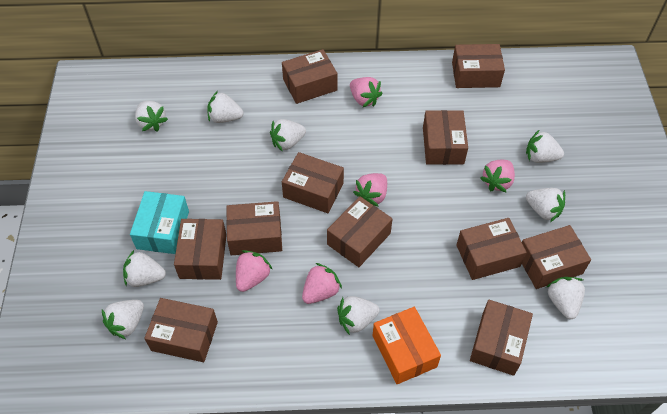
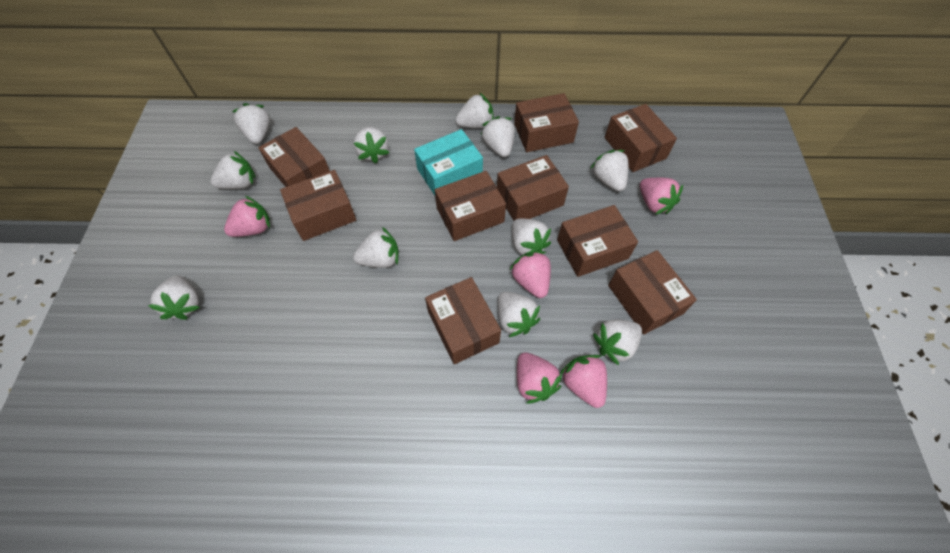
brown box: [144,298,218,362] [174,219,227,280] [226,201,282,255] [282,49,338,104] [282,152,344,213] [327,196,392,267] [423,110,468,165] [452,44,505,88] [456,218,527,280] [470,300,533,376] [522,225,591,289] = 11 -> [258,127,330,187] [280,170,356,241] [425,277,501,364] [435,171,506,241] [497,155,569,221] [514,93,579,152] [557,205,638,277] [605,104,677,172] [608,250,697,335] = 9
orange box: [372,307,441,384] = 1 -> none = 0
white strawberry: [102,300,144,339] [123,250,166,287] [135,101,168,132] [208,91,243,123] [270,119,306,152] [337,296,380,335] [526,129,564,163] [526,188,565,222] [547,277,585,319] = 9 -> [148,276,200,320] [210,151,255,189] [232,103,270,144] [353,227,399,268] [354,127,389,164] [455,92,494,128] [481,116,515,157] [498,292,541,337] [512,218,551,255] [591,150,629,191] [593,320,642,365] = 11

